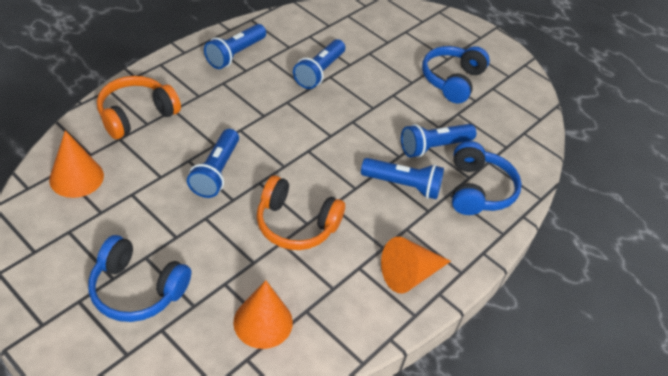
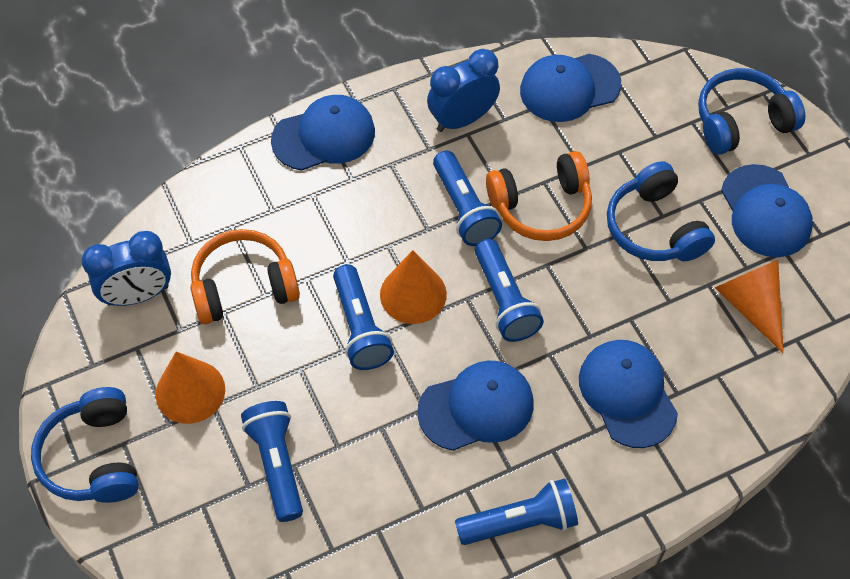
blue cap: none = 0 -> [271,95,375,171] [417,361,533,451] [520,54,621,122] [579,340,678,448] [721,164,813,257] = 5
blue clock: none = 0 -> [82,231,171,306] [427,49,500,132] = 2

